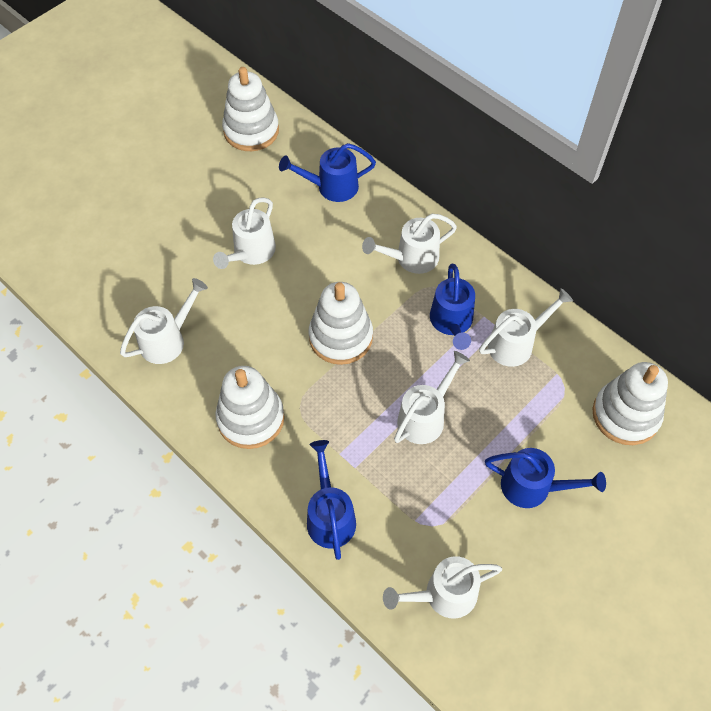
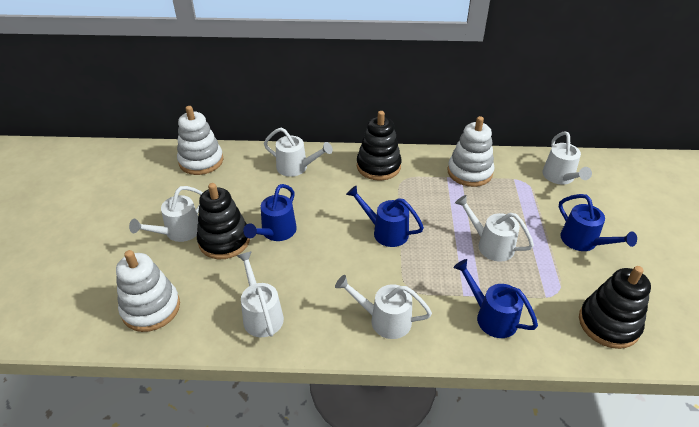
black stacking toy: none = 0 -> [197,183,250,259] [357,111,402,181] [579,266,651,349] = 3
white stacking toy: [215,366,285,449] [222,67,279,151] [309,282,373,365] [593,362,668,445] = 4 -> [116,250,180,332] [177,106,223,175] [447,116,494,187] = 3

